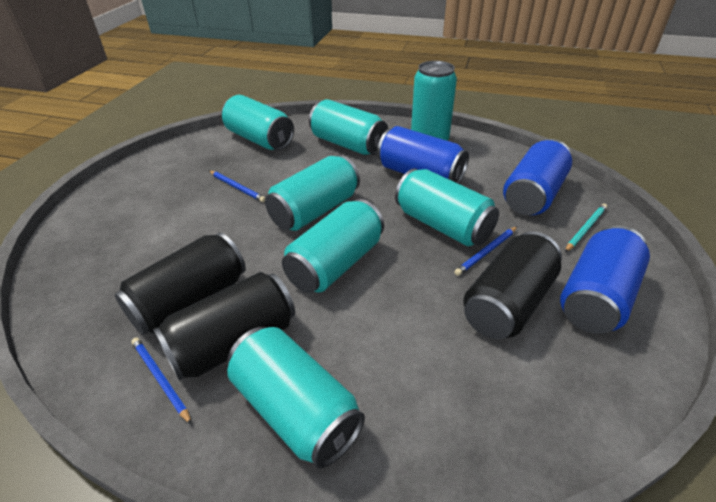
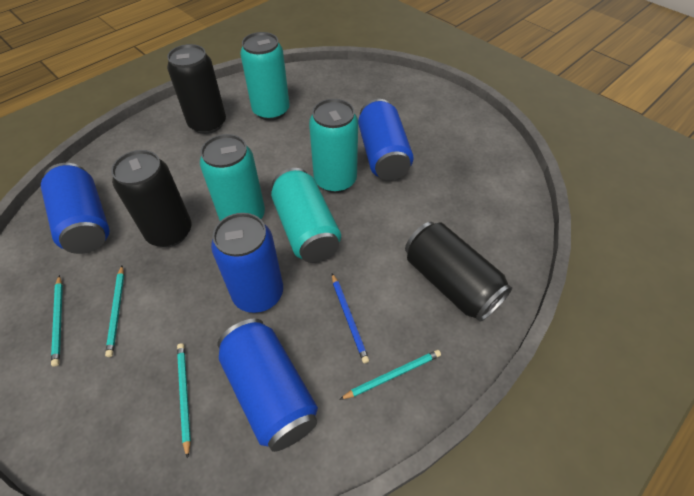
blue can: [377,126,469,184] [503,139,572,215] [560,225,650,334] = 3 -> [41,163,109,254] [211,213,283,313] [217,319,318,452] [358,99,414,180] = 4
blue pencil: [131,338,192,425] [209,171,265,202] [454,227,517,276] = 3 -> [332,273,369,364] = 1
turquoise can: [222,95,294,150] [227,327,365,469] [265,155,360,231] [282,199,384,293] [309,99,388,155] [395,169,499,246] [411,61,457,141] = 7 -> [200,134,265,221] [240,32,289,120] [271,168,341,263] [309,99,358,193] = 4
turquoise pencil: [565,204,607,252] = 1 -> [51,275,63,367] [105,266,124,357] [177,343,191,459] [339,350,441,400] = 4

